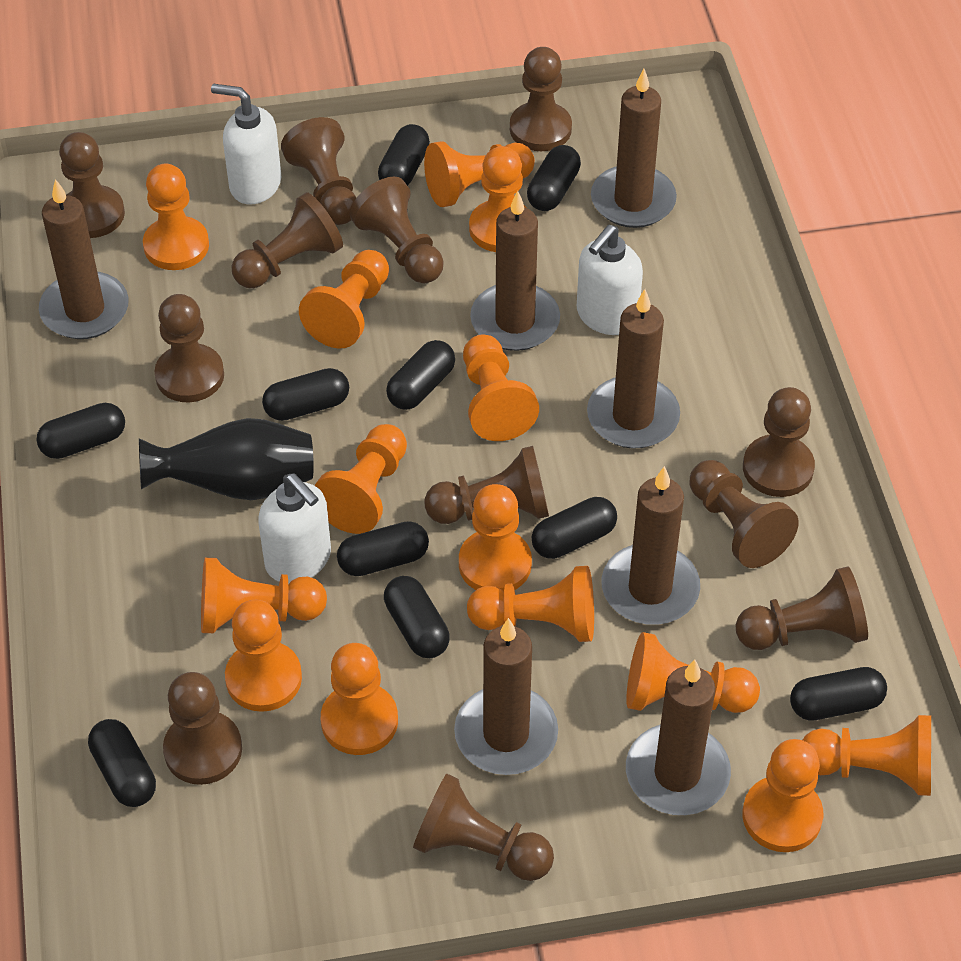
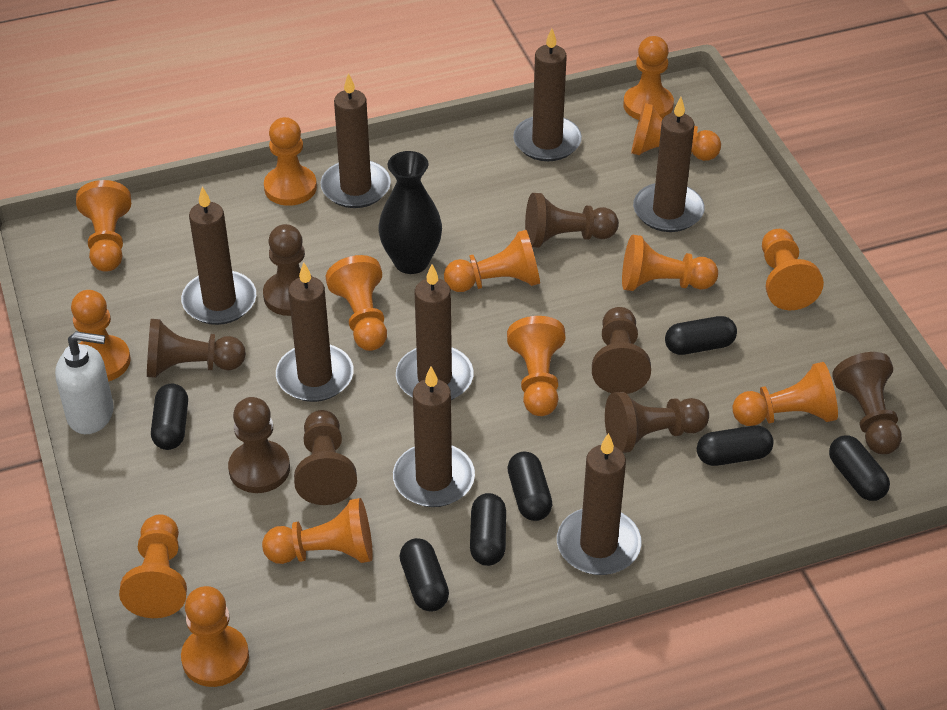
black capsule: [36,403,125,459] [88,719,156,807] [262,368,349,421] [337,521,429,576] [378,124,430,186] [384,576,450,658] [386,340,455,410] [527,145,581,211] [532,497,617,559] [790,667,887,721] = 10 -> [151,383,188,450] [399,538,449,612] [470,493,506,566] [507,451,552,521] [665,316,737,355] [697,426,774,466] [829,436,890,501] = 7
brown candle: [39,179,129,339] [454,618,558,775] [470,191,560,351] [587,289,680,449] [591,69,677,228] [602,466,700,625] [626,659,731,815] = 7 -> [181,187,256,325] [276,262,354,402] [321,73,391,208] [393,366,475,507] [396,264,474,400] [513,28,582,161] [557,433,642,575] [633,97,705,232] = 8
brown pawn: [59,132,125,238] [155,294,224,402] [163,672,242,785] [232,192,343,288] [281,117,356,225] [350,177,444,283] [413,774,554,881] [424,446,549,524] [510,47,572,151] [690,460,799,568] [735,566,868,650] [743,387,815,497] = 12 -> [147,319,246,378] [228,397,290,493] [263,224,313,316] [294,410,357,505] [525,193,619,248] [592,307,651,394] [605,392,709,453] [832,352,902,454] = 8
white soap dispenser: [211,84,281,205] [258,473,331,584] [577,225,643,335] = 3 -> [55,331,114,434] = 1

